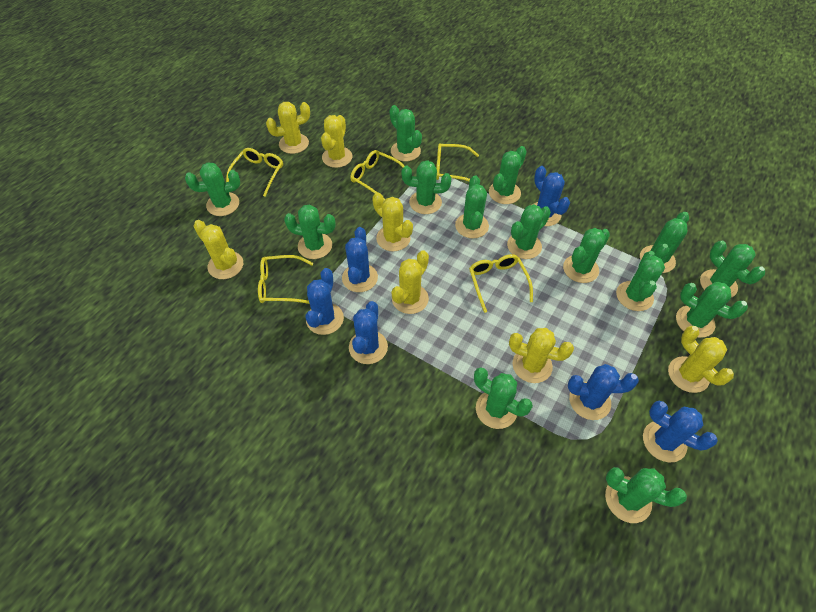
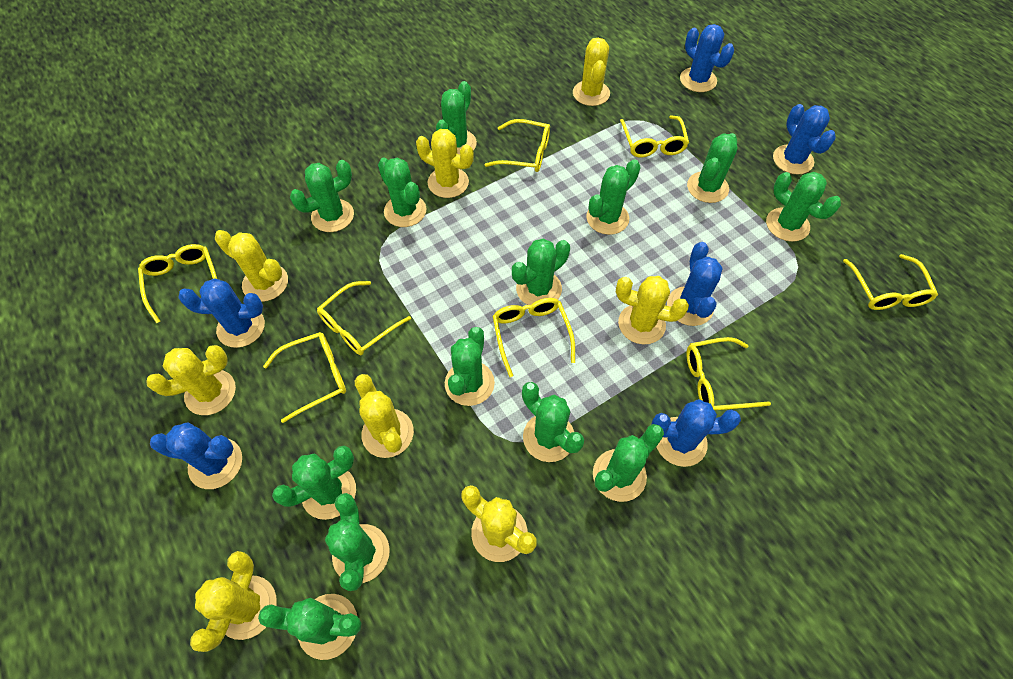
green cactus: [185,162,240,216] [284,204,336,259] [390,105,422,161] [402,160,451,214] [455,175,489,238] [474,367,533,429] [489,146,527,204] [507,204,551,259] [563,228,610,283] [605,467,687,523] [616,251,665,311] [640,212,689,273] [676,282,748,338] [700,241,765,297] = 14 -> [258,594,362,660] [272,446,356,520] [290,160,354,232] [325,493,390,591] [378,157,426,227] [436,81,477,155] [445,327,495,406] [512,238,570,305] [522,382,584,462] [586,159,641,235] [593,424,664,502] [687,133,737,203] [766,172,841,242] = 13
yellow cactus: [194,220,243,279] [266,102,310,154] [321,115,352,168] [372,192,413,252] [392,250,429,314] [509,328,574,383] [668,326,734,393] = 7 -> [146,345,236,415] [190,551,277,652] [215,230,288,302] [355,374,414,458] [416,129,474,198] [461,485,537,562] [573,38,610,106] [616,276,689,345] = 8
yellow glasses: [226,148,283,197] [258,255,313,304] [350,150,404,201] [436,143,479,182] [469,254,533,313] = 5 -> [138,244,217,323] [263,332,346,423] [317,281,411,355] [485,119,550,172] [493,298,575,377] [620,115,689,158] [686,337,771,410] [843,254,938,310] = 8

